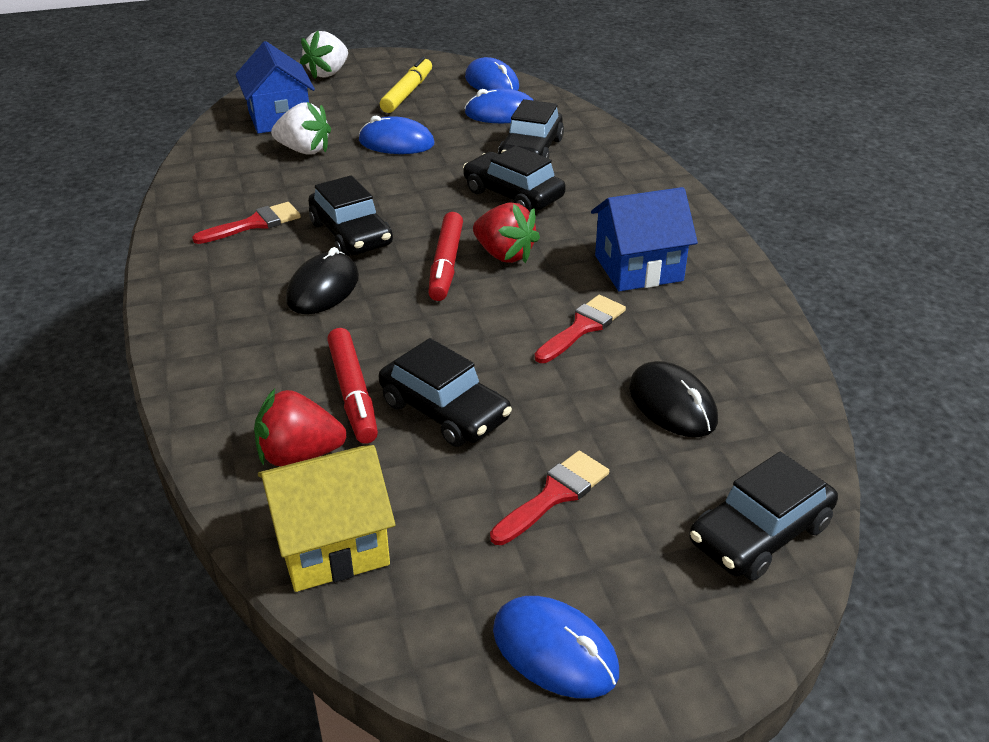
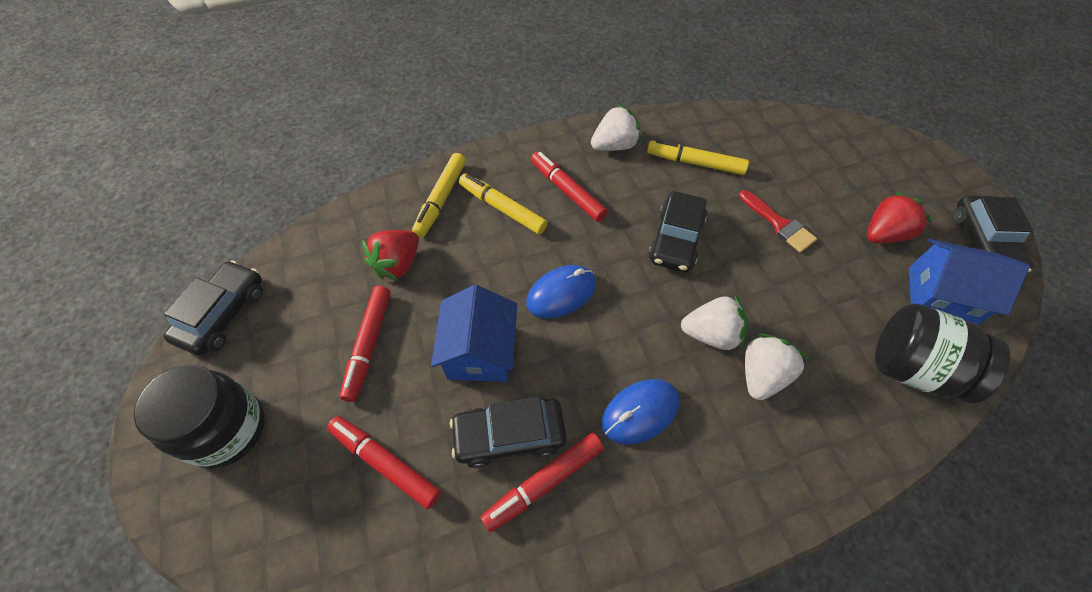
black car: [308,175,393,256] [379,338,512,447] [463,146,566,212] [498,99,564,158] [689,451,838,581] = 5 -> [163,260,263,356] [450,397,567,468] [648,191,707,272] [952,196,1034,273] = 4
black jar: none = 0 -> [134,365,265,468] [875,303,1010,403] = 2
black mouse: [286,247,359,314] [629,361,718,437] = 2 -> none = 0
blue mouse: [359,115,435,154] [464,88,534,123] [465,57,519,90] [493,596,619,698] = 4 -> [526,265,596,319] [602,379,679,445] = 2
red brush: [192,202,301,244] [490,451,609,545] [534,295,626,363] = 3 -> [739,190,817,253] = 1
red marker: [327,328,378,444] [428,212,463,301] = 2 -> [327,416,441,509] [339,286,391,402] [480,433,604,532] [531,151,608,222] = 4
white strawberry: [271,102,331,155] [300,31,348,79] = 2 -> [591,104,641,151] [681,295,748,351] [745,334,808,400] = 3
yellow house: [258,445,396,592] = 1 -> none = 0
yellow marker: [380,57,432,113] = 1 -> [412,153,466,238] [459,173,548,234] [647,139,749,175] = 3

